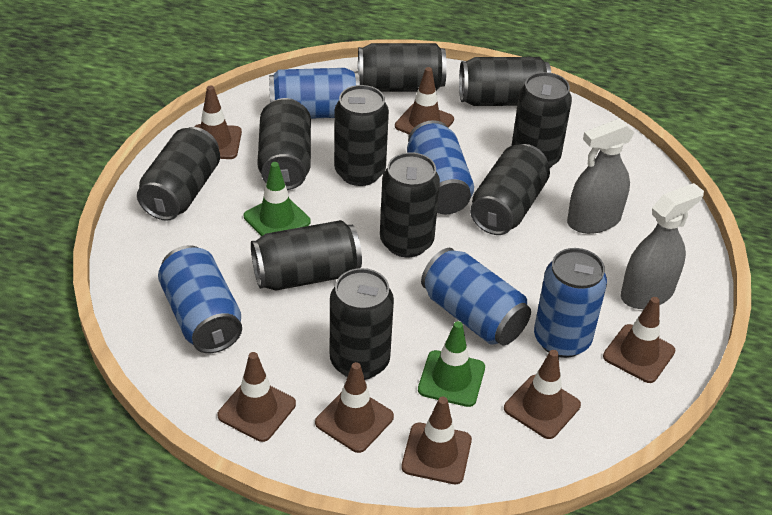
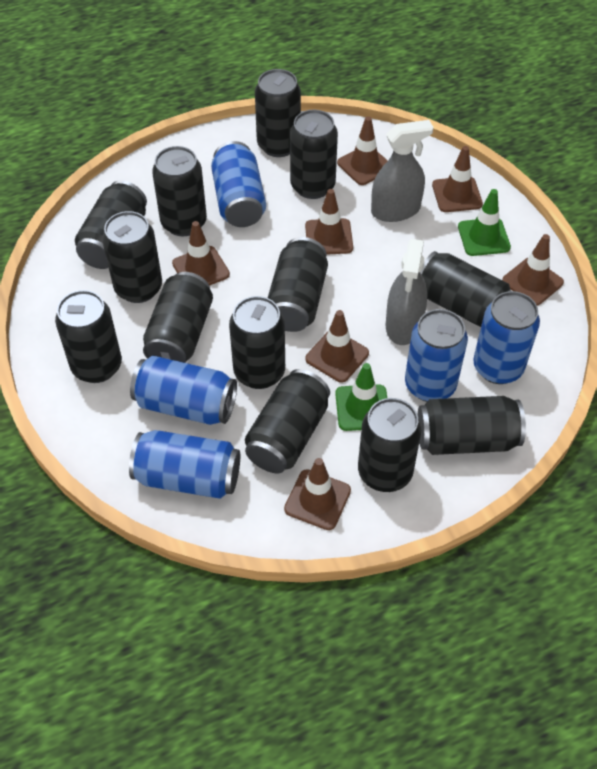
black can: [137,127,220,221] [251,220,362,291] [257,98,311,190] [330,268,394,380] [334,85,389,186] [358,43,447,92] [380,152,440,257] [459,57,551,106] [470,144,550,235] [511,72,572,168] = 10 -> [55,290,122,383] [75,180,147,269] [102,211,162,303] [143,272,213,363] [152,146,207,237] [229,296,285,389] [245,369,330,473] [255,69,301,157] [268,237,328,332] [290,110,338,199] [358,398,422,492] [417,396,526,455] [420,251,511,327] = 13

